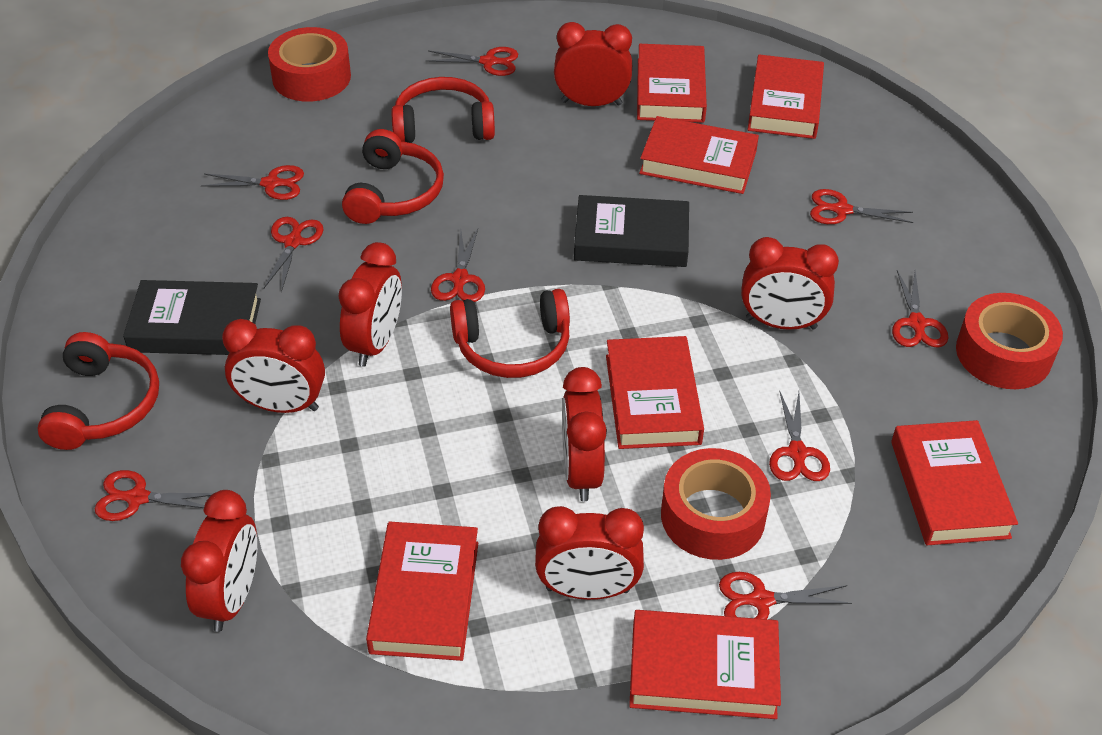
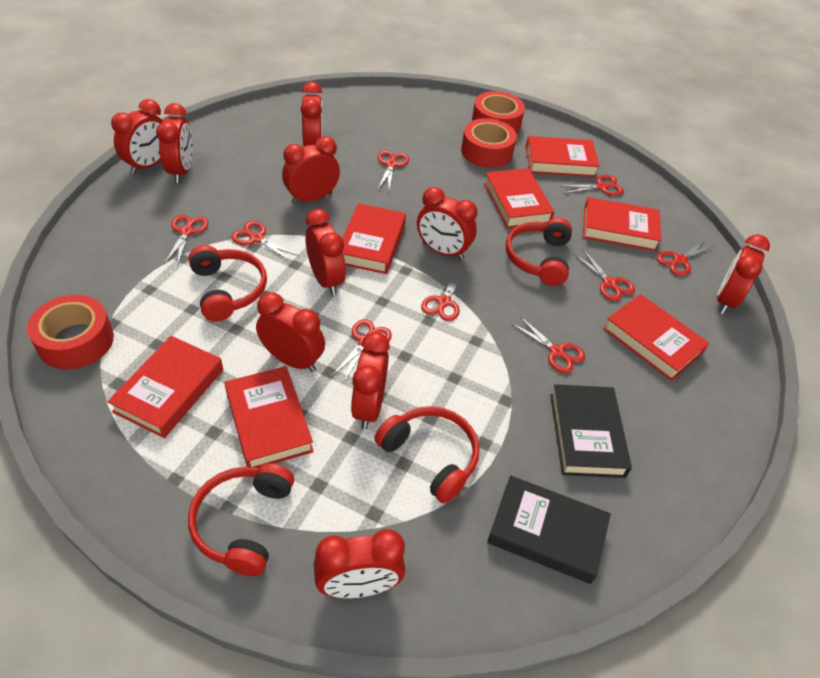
red clock: [181,490,257,632] [222,319,325,413] [339,242,402,367] [535,506,644,600] [554,22,632,106] [562,367,607,501] [741,237,839,330] = 7 -> [111,99,163,174] [156,103,193,183] [256,292,325,372] [282,136,340,204] [301,82,323,146] [305,209,346,295] [314,529,405,598] [351,332,390,429] [417,187,477,260] [717,234,770,314] = 10

